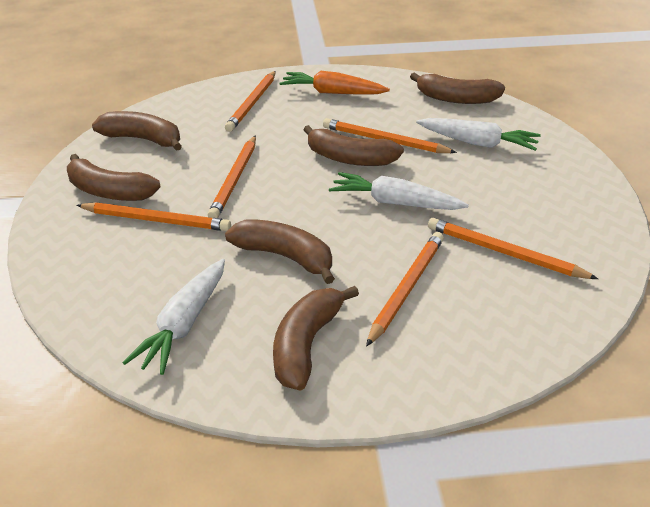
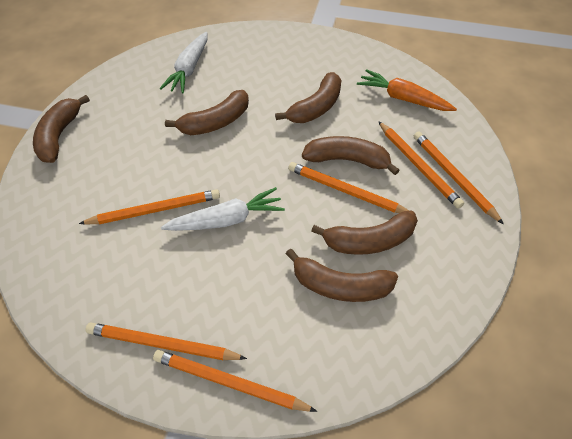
white carrot: [123,259,225,375] [329,172,469,210] [416,118,541,151] = 3 -> [160,32,208,93] [161,187,285,231] = 2

